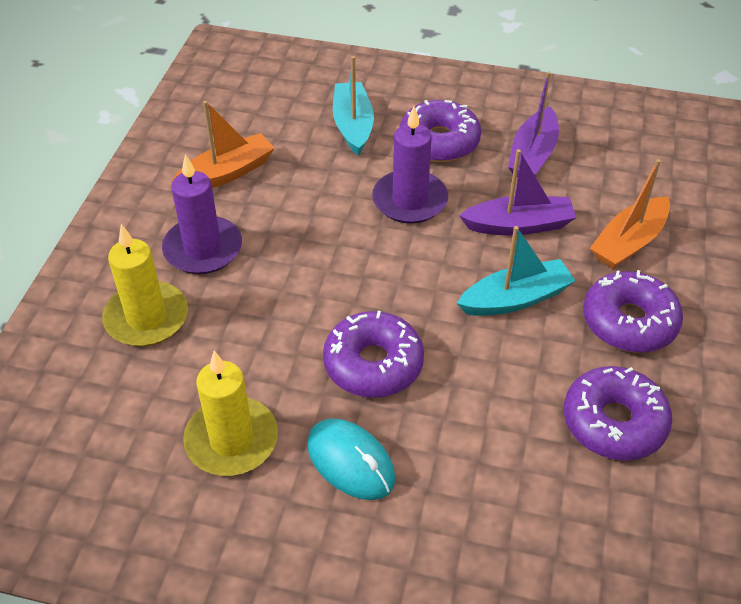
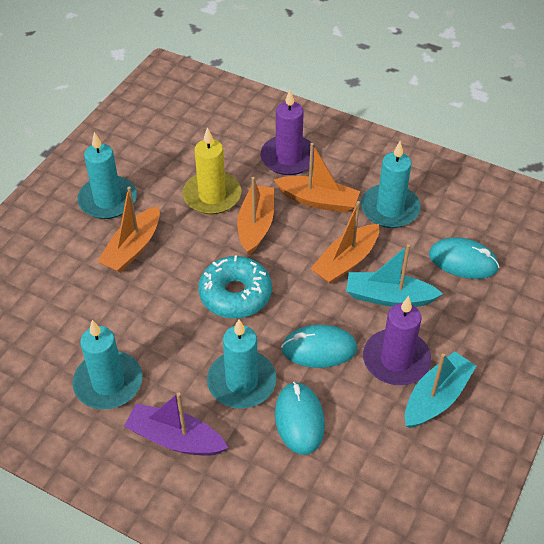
orange boat: [172,101,275,188] [590,159,670,269] = 2 -> [97,187,160,273] [237,177,274,255] [274,143,360,213] [310,201,379,284] = 4
purple boat: [459,149,576,236] [508,71,559,177] = 2 -> [124,392,228,456] = 1
purple donut: [323,311,424,398] [400,100,481,162] [564,366,672,460] [583,270,683,353] = 4 -> none = 0
turquoise candle: none = 0 -> [73,320,142,410] [77,132,137,219] [207,319,276,409] [361,141,421,228] = 4
turquoise donut: none = 0 -> [199,255,272,318] = 1
turquoise mouse: [307,418,395,500] = 1 -> [275,381,325,455] [281,325,357,368] [429,237,499,279] = 3
yellow candle: [102,224,188,346] [183,351,278,476] = 2 -> [183,127,242,215] = 1

